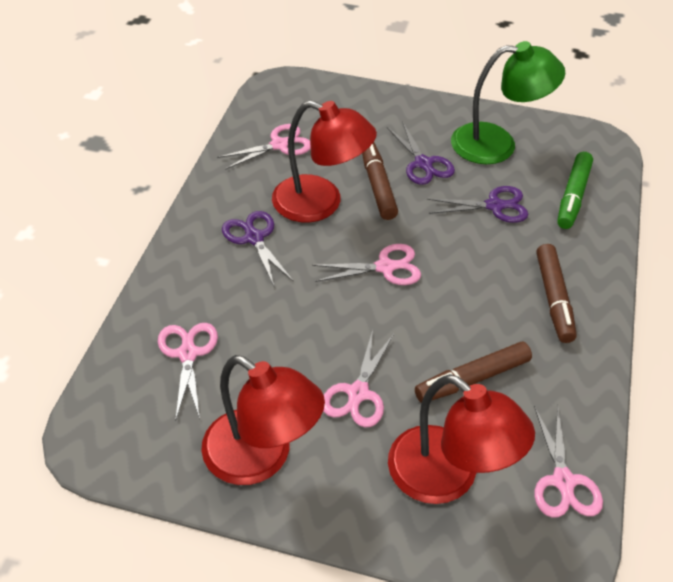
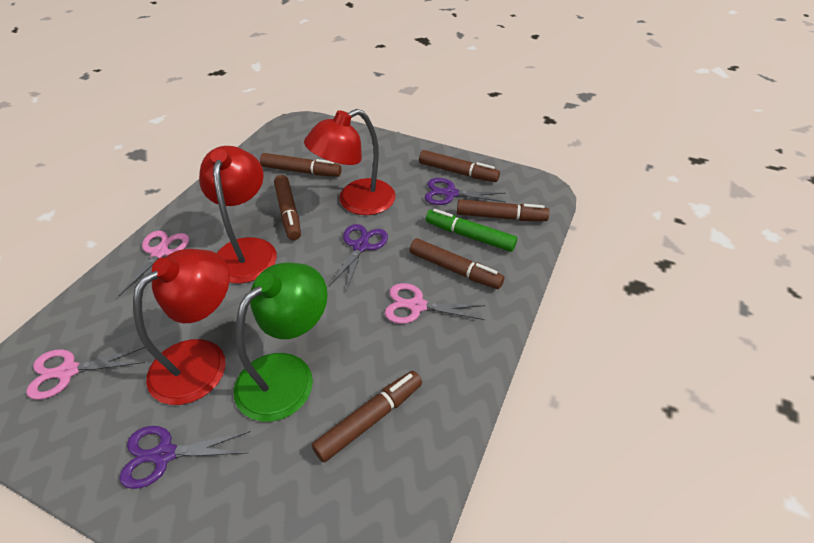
brown marker: [362,142,398,220] [415,342,532,402] [536,244,577,343] = 3 -> [260,153,342,177] [274,175,301,240] [312,371,422,462] [409,238,504,289] [419,150,500,182] [457,199,550,221] = 6
pink scissors: [158,323,218,419] [217,124,311,170] [312,244,421,285] [323,330,394,427] [534,405,603,518] = 5 -> [26,347,146,400] [119,231,189,296] [385,283,486,324] = 3

